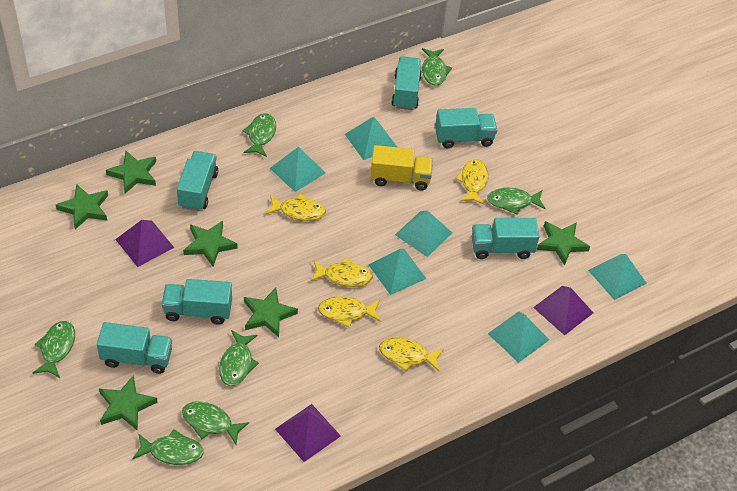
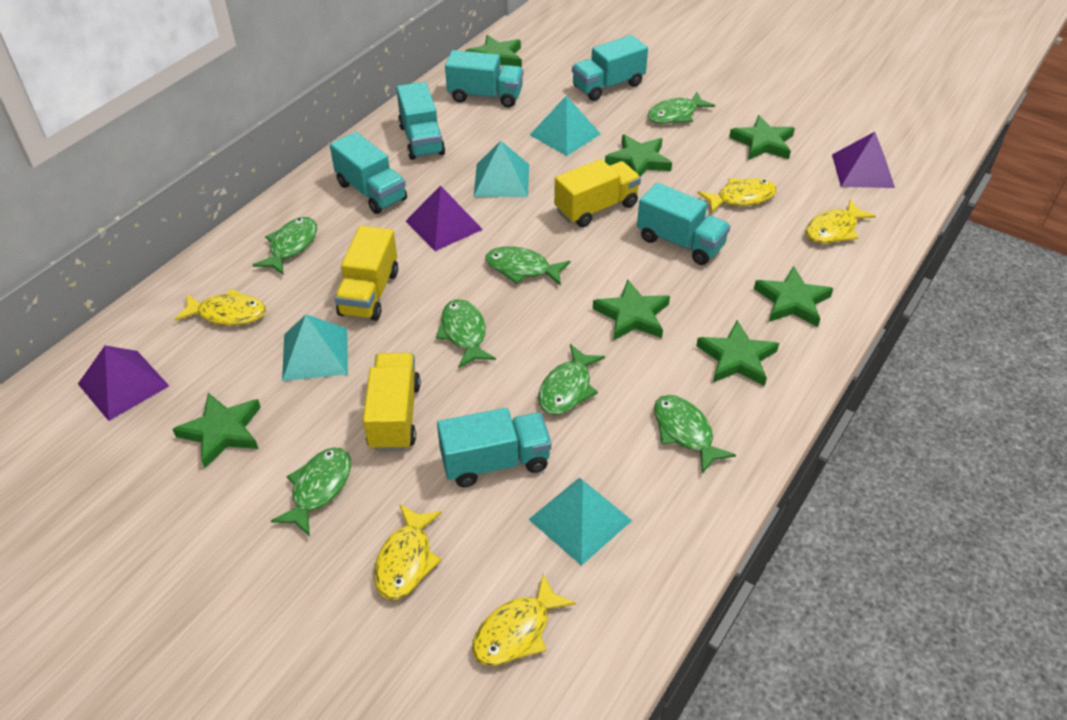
green star: [56,184,108,229] [99,375,158,431] [106,150,156,194] [183,221,238,267] [244,288,298,337] [537,221,590,266] = 6 -> [173,393,261,468] [465,35,522,67] [593,279,670,341] [605,134,672,177] [696,320,779,386] [729,115,795,160] [754,266,833,327] = 7
turquoise pyramid: [270,147,326,192] [345,117,397,160] [369,249,427,295] [395,210,452,257] [488,312,549,363] [588,254,647,300] = 6 -> [282,314,348,381] [474,141,529,197] [529,477,632,566] [530,96,601,156] = 4
yellow truck: [370,145,433,190] = 1 -> [334,226,398,321] [363,353,421,451] [554,159,641,227] = 3

